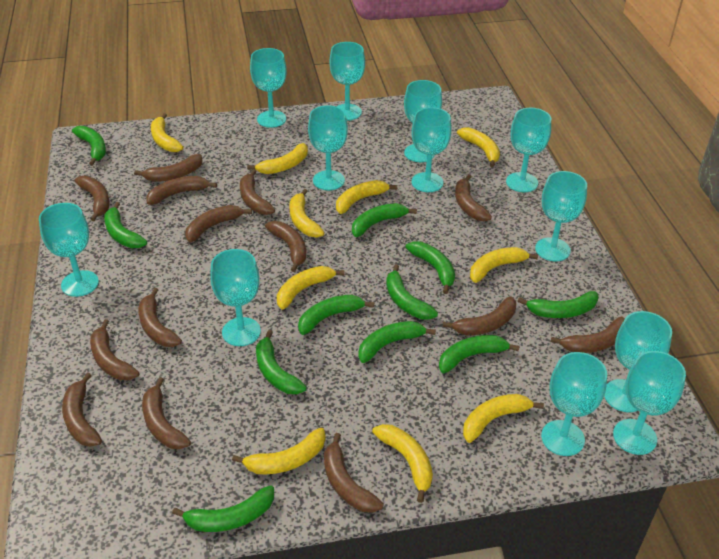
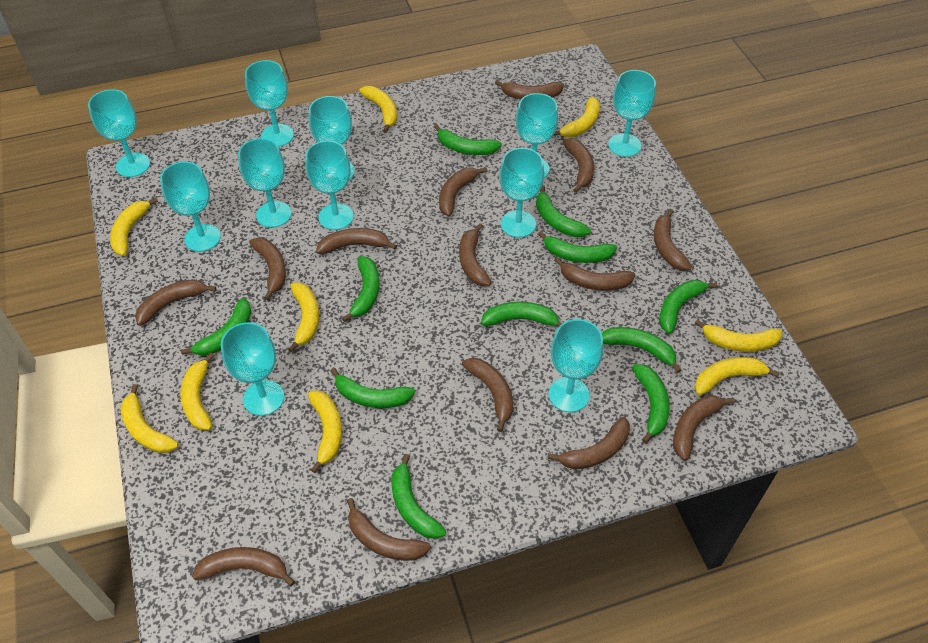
turquoise goblet: [39,203,99,297] [210,249,261,346] [250,48,287,128] [308,105,348,190] [330,42,365,120] [404,80,442,162] [412,107,452,192] [506,108,551,192] [535,171,587,261] [541,352,607,456] [604,311,672,412] [613,351,686,455] = 12 -> [88,89,150,177] [160,161,221,252] [221,322,284,416] [238,138,291,228] [245,60,294,147] [305,140,354,230] [309,96,355,180] [499,148,544,237] [516,93,558,178] [549,319,603,412] [608,70,656,157] = 11
yellow banana: [151,113,183,152] [232,428,326,474] [247,143,308,174] [277,266,344,310] [289,189,324,238] [336,180,397,214] [372,424,433,503] [457,127,500,168] [463,394,544,443] [470,247,538,283] = 10 -> [110,197,158,256] [121,384,179,453] [181,353,214,430] [288,283,319,352] [308,391,342,473] [359,86,397,133] [553,97,600,137] [695,319,782,352] [695,357,780,396] = 9

